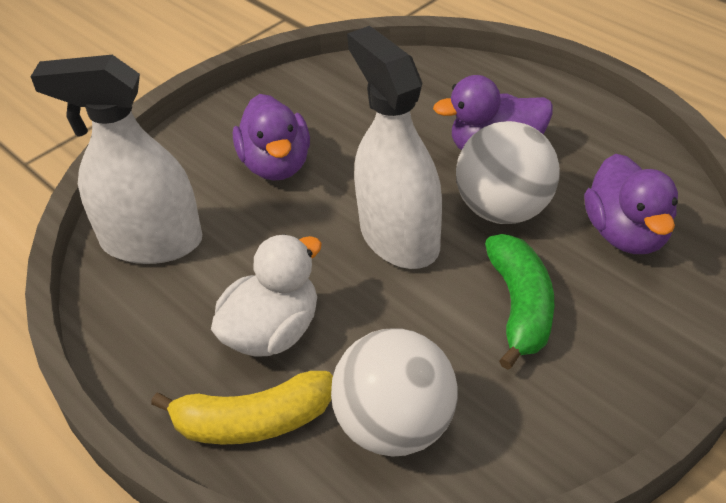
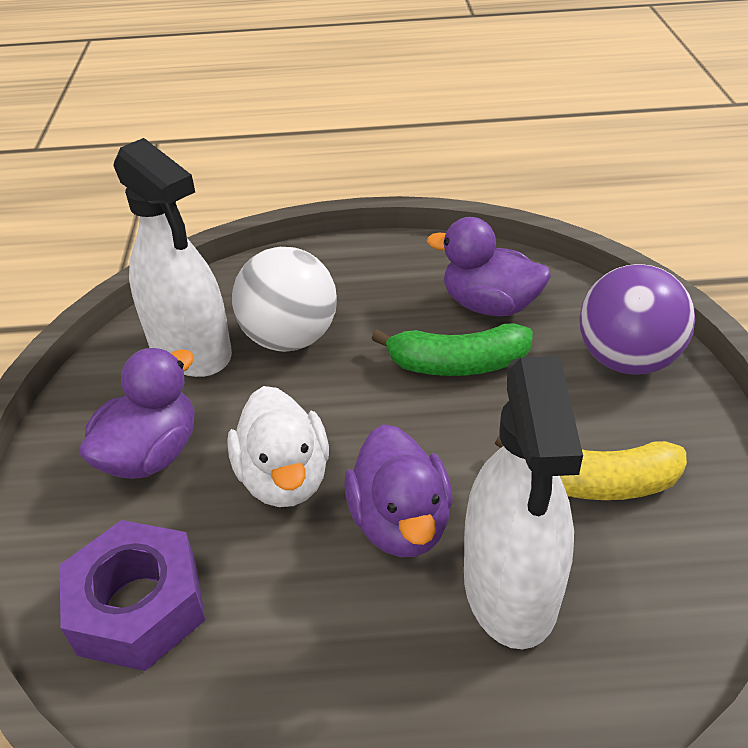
purple ball: none = 0 -> [579,264,695,375] = 1
purple nut: none = 0 -> [60,520,205,671] = 1
white ball: [331,328,458,457] [456,121,560,224] = 2 -> [232,247,337,352] = 1

